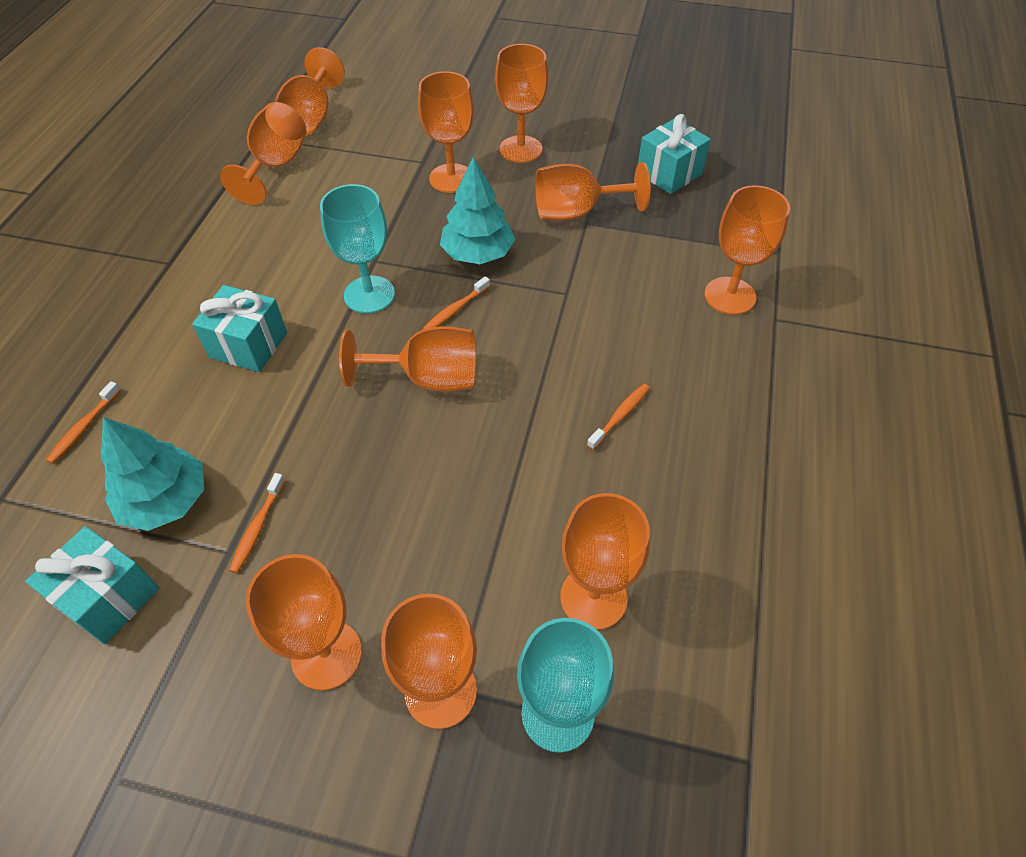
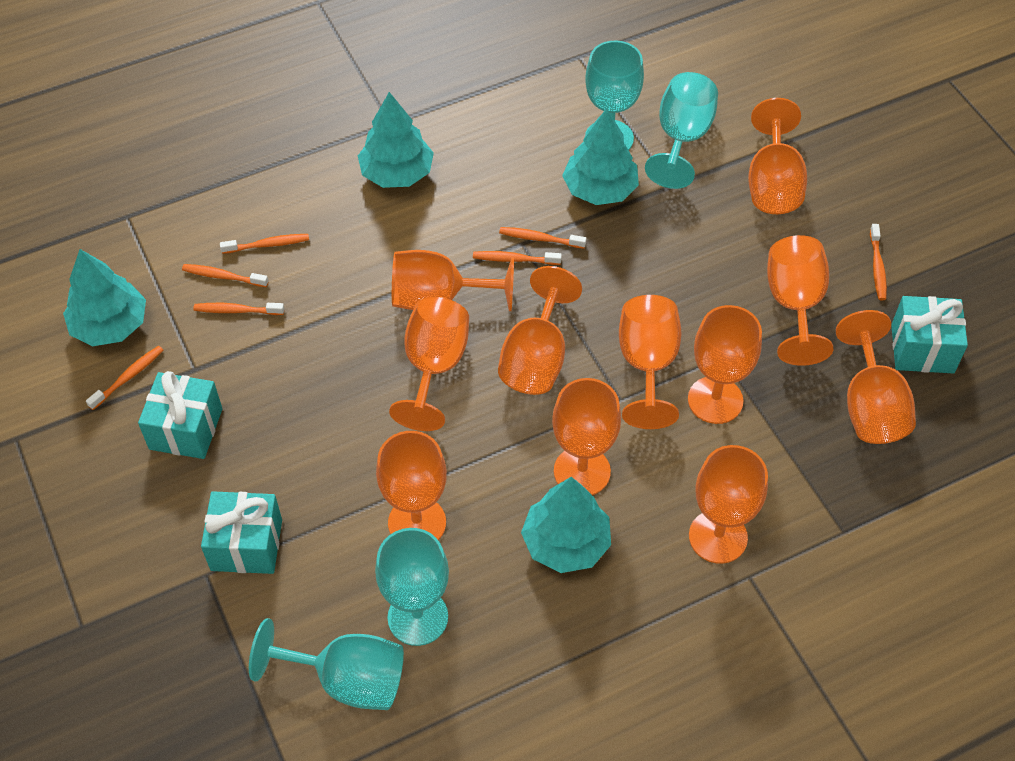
orange goblet: [220,102,306,205] [246,554,362,691] [275,47,345,136] [339,326,476,392] [381,594,477,729] [418,71,474,193] [495,44,548,163] [536,162,651,221] [560,493,650,630] [704,185,790,315] = 10 -> [376,431,447,540] [389,297,469,431] [392,250,514,311] [498,266,582,395] [552,378,621,495] [619,295,681,429] [688,305,762,424] [689,445,768,564] [748,98,807,214] [767,235,833,366] [836,310,916,444] = 11
orange toothbrush: [46,381,121,464] [229,473,285,573] [422,276,490,329] [587,384,650,450] = 4 -> [86,346,164,410] [182,264,269,287] [193,303,284,315] [220,234,309,254] [473,251,562,265] [499,227,587,249] [870,224,887,300] = 7
turquoise goblet: [320,184,395,314] [517,618,614,753] = 2 -> [249,618,404,710] [375,528,449,646] [585,40,644,150] [645,72,718,189] = 4
turquoise tree: [101,417,204,531] [440,157,515,264] = 2 -> [63,249,146,346] [358,92,434,188] [521,477,611,573] [562,108,639,205] = 4

